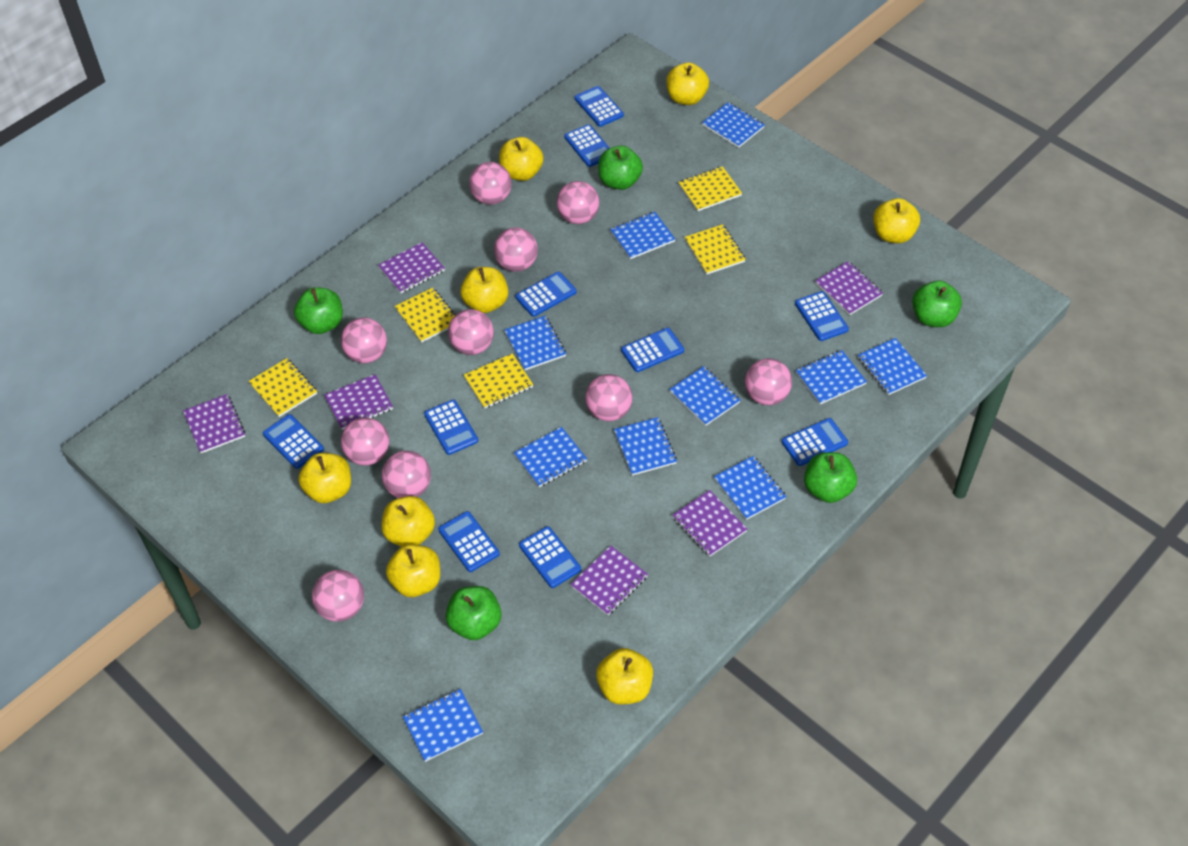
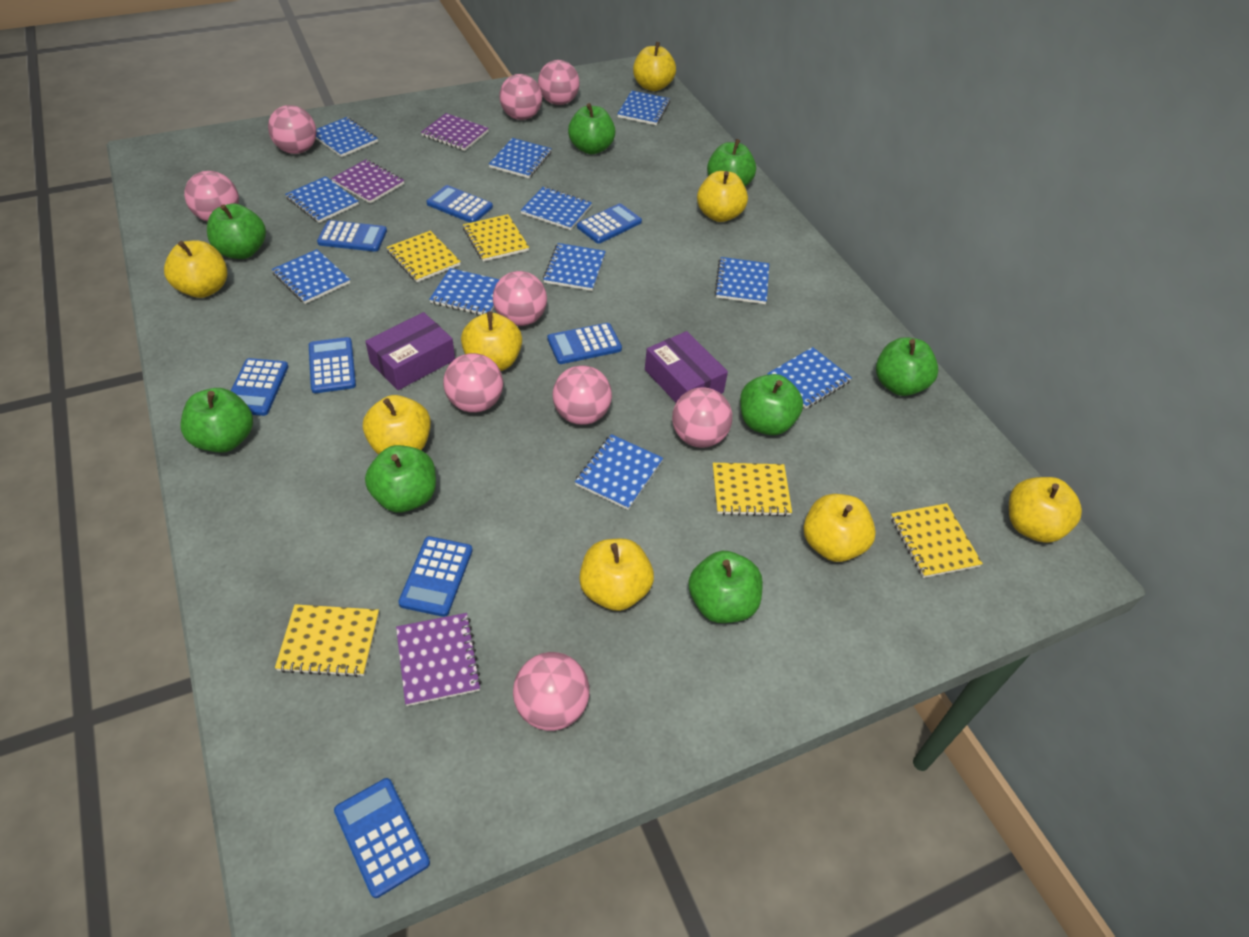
blue calculator: [263,414,324,469] [424,400,478,455] [438,511,500,572] [515,272,577,317] [519,526,581,588] [564,124,609,167] [575,86,624,127] [621,328,684,372] [782,418,848,466] [795,291,849,341] = 10 -> [231,358,289,416] [309,337,356,393] [317,220,387,252] [334,778,430,898] [398,536,473,617] [427,185,493,223] [547,323,622,364] [577,203,642,244] = 8
blue notebook: [403,689,483,762] [504,316,566,370] [514,427,587,487] [610,212,675,259] [614,417,677,476] [669,366,740,426] [702,102,765,148] [714,456,786,520] [796,350,867,404] [858,338,927,395] = 10 -> [271,249,350,304] [285,176,359,223] [316,117,378,157] [429,268,500,315] [489,138,552,178] [520,187,592,230] [543,243,606,291] [575,434,663,510] [618,91,670,125] [715,257,769,304] [767,347,852,409] = 11
green apple: [294,287,343,334] [446,586,501,640] [598,146,643,190] [804,452,857,503] [912,280,962,327] = 5 -> [181,388,253,453] [207,203,266,259] [365,445,436,513] [568,103,616,154] [688,551,763,623] [707,139,756,186] [740,374,803,435] [876,337,938,396] = 8
pink ball: [312,570,364,622] [341,318,387,364] [341,418,389,465] [382,451,431,498] [448,309,494,355] [469,162,512,205] [494,227,538,272] [557,181,599,224] [585,374,633,421] [745,358,792,405] = 10 -> [184,171,239,222] [268,105,317,154] [443,353,503,413] [493,271,547,326] [499,74,542,120] [513,652,590,731] [538,60,580,105] [552,365,612,425] [672,387,732,448] = 9
purple box: none = 0 -> [365,312,455,390] [645,331,728,403] = 2
purple notebook: [183,394,245,453] [324,374,393,430] [378,242,445,293] [571,546,648,615] [672,490,747,557] [815,261,883,315] = 6 -> [331,160,404,203] [396,613,482,706] [421,113,489,151] = 3

